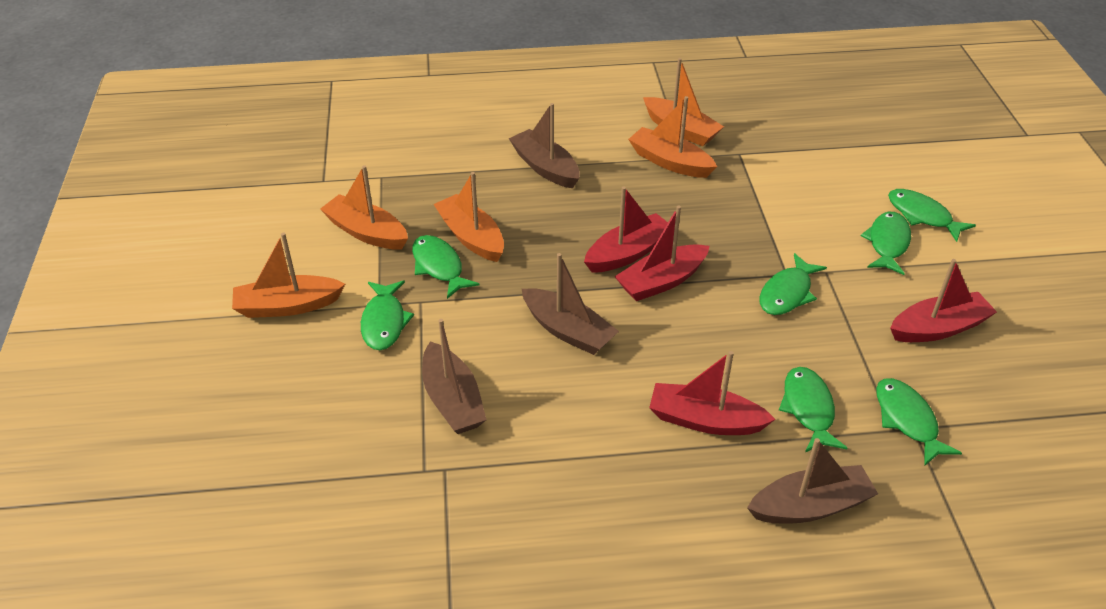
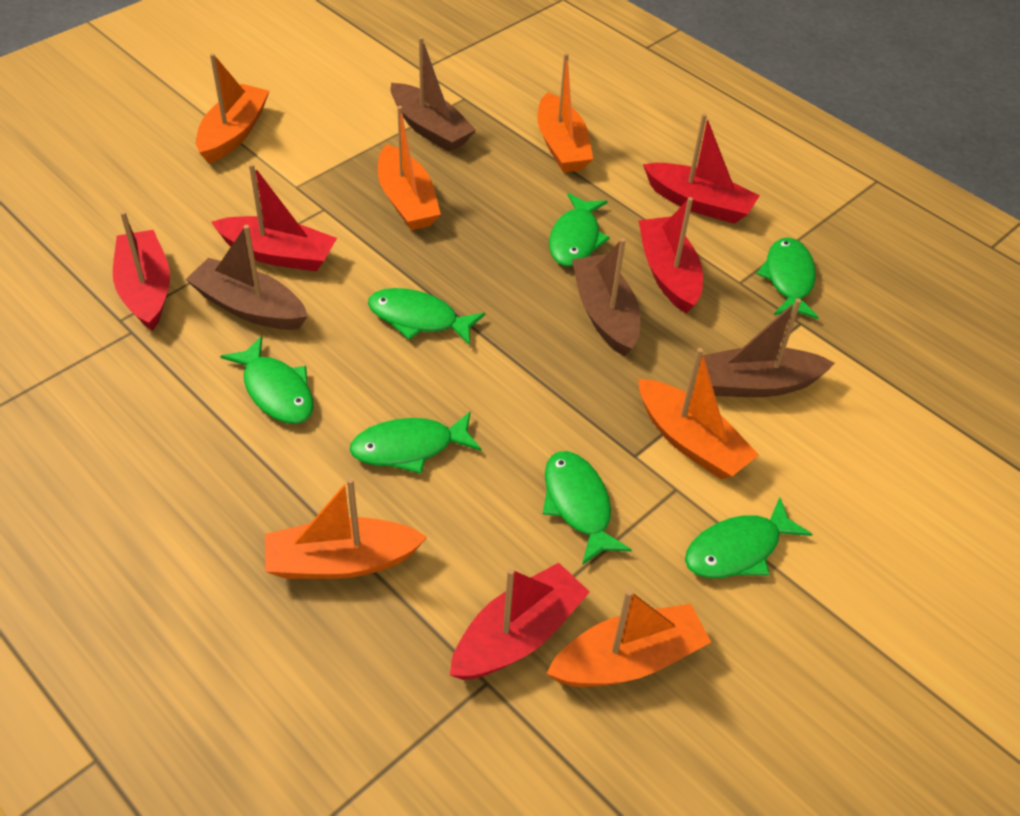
orange boat: [232,233,345,318] [320,165,408,249] [433,172,504,262] [628,96,717,178] [643,58,724,146] = 5 -> [196,53,269,163] [265,478,427,579] [378,106,441,230] [537,53,593,173] [546,589,711,687] [638,348,759,479] = 6
red boat: [584,186,668,273] [615,206,709,301] [649,351,776,435] [890,259,997,342] = 4 -> [113,211,170,331] [211,163,337,272] [450,563,590,680] [638,197,703,313] [643,113,760,224] = 5

